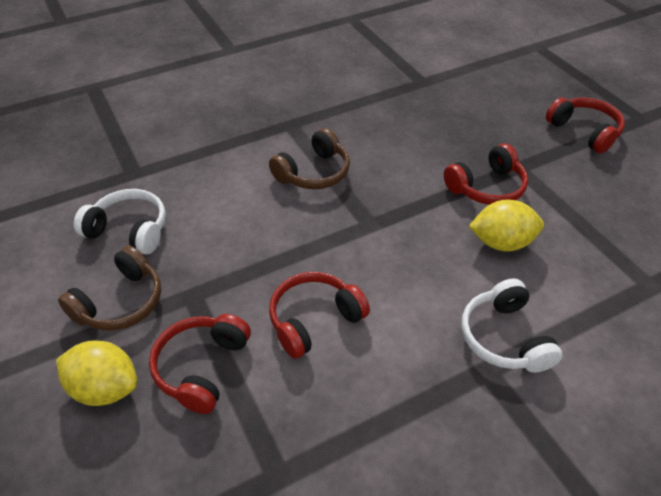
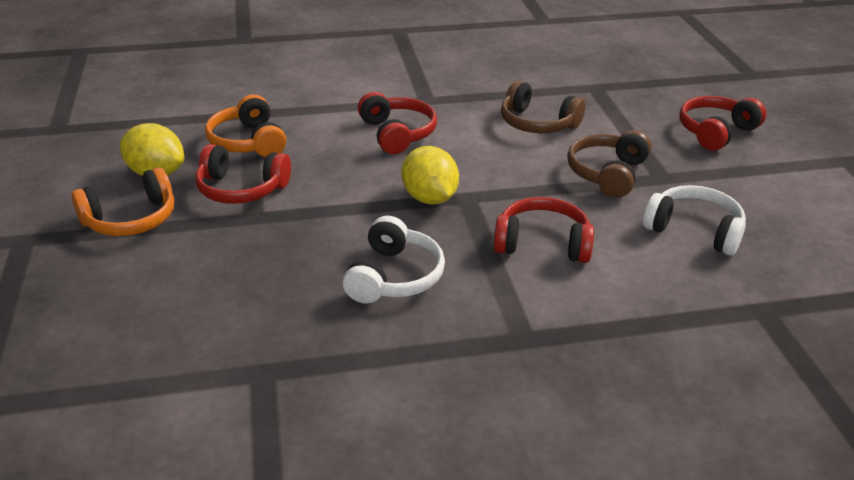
orange headphones: none = 0 -> [71,167,174,236] [205,94,286,157] = 2

